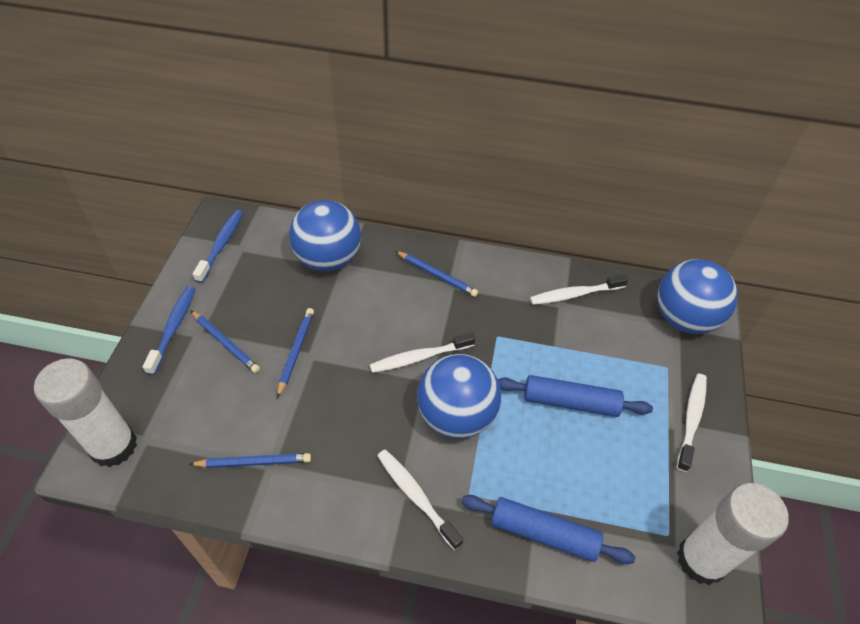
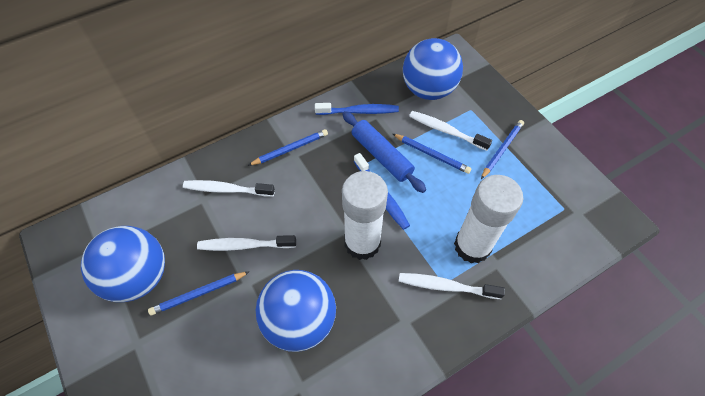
blue rolling pin: [461,495,636,564] [498,375,653,417] = 2 -> [342,111,426,193] = 1

